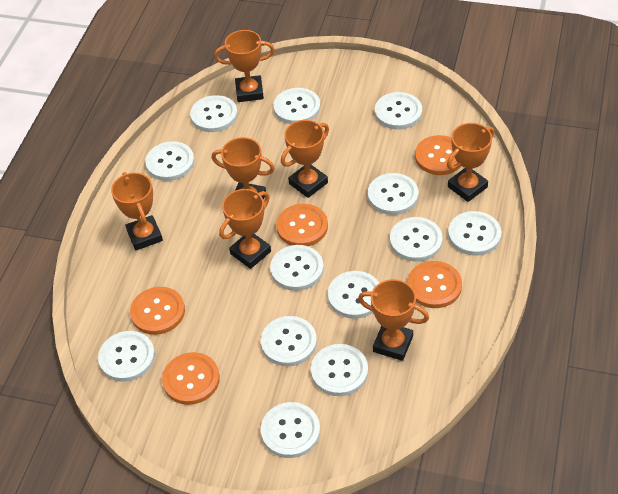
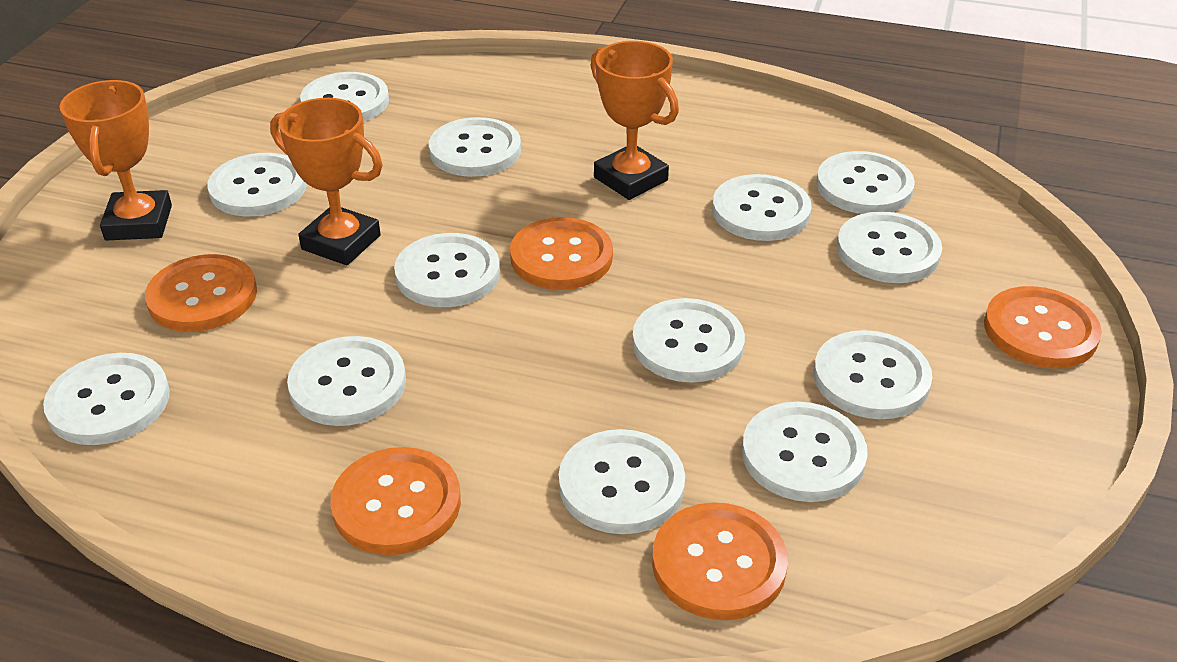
orange trophy: [111,172,163,250] [212,137,275,200] [214,30,275,102] [219,189,271,269] [281,120,329,198] [358,279,429,361] [447,123,494,202] = 7 -> [60,80,172,241] [270,98,383,265] [591,41,679,200] = 3

